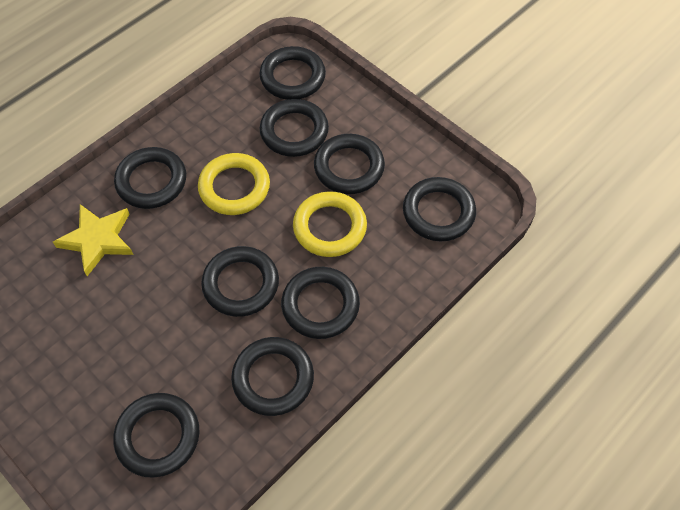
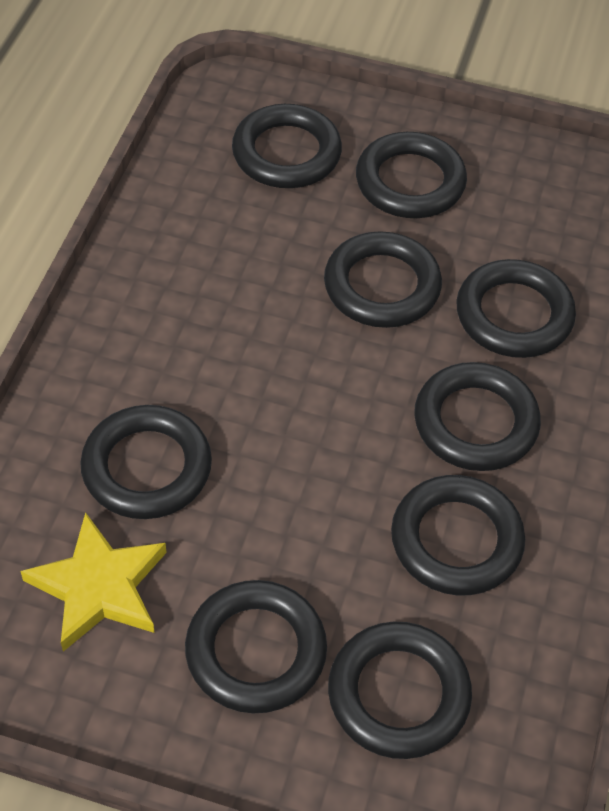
yellow ring: [198,153,270,215] [293,191,367,257] = 2 -> none = 0

